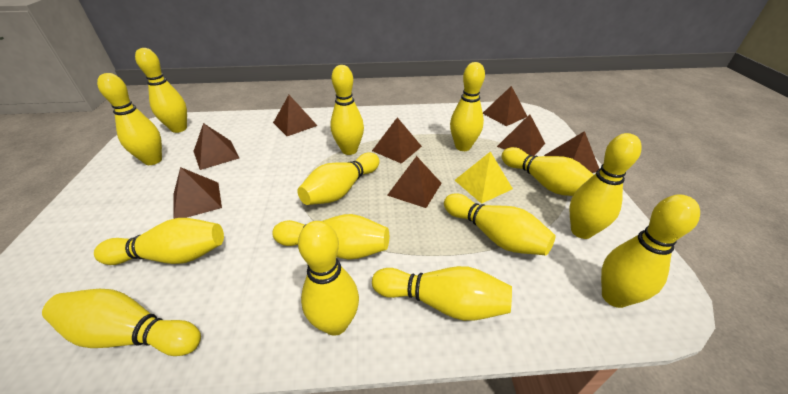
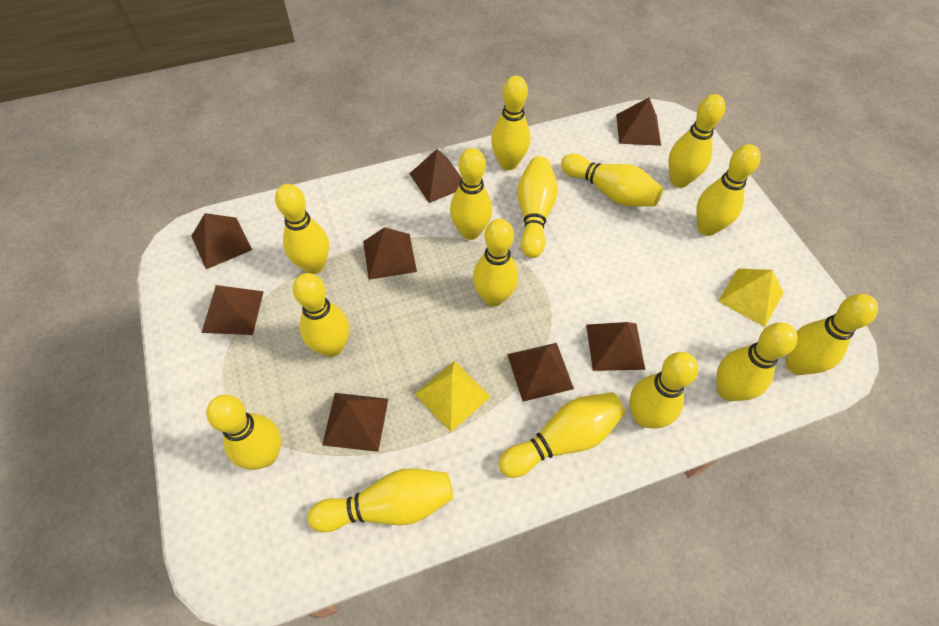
yellow bowling pin: [42,289,201,356] [94,218,224,265] [97,73,162,165] [135,48,187,133] [272,214,389,260] [297,152,380,205] [298,221,359,336] [330,65,364,155] [372,266,512,321] [444,193,556,255] [450,62,485,151] [501,147,594,196] [569,133,642,239] [601,195,700,308] = 14 -> [206,395,281,470] [275,184,329,274] [293,273,349,357] [308,468,453,532] [450,148,492,240] [473,219,518,306] [491,76,530,170] [498,392,625,478] [517,156,558,258] [561,154,663,206] [629,352,698,428] [668,94,725,188] [696,144,761,236] [716,322,798,401] [786,294,878,375] = 15
yellow pyramid: [455,151,513,204] = 1 -> [415,361,491,432] [718,269,784,327] = 2

